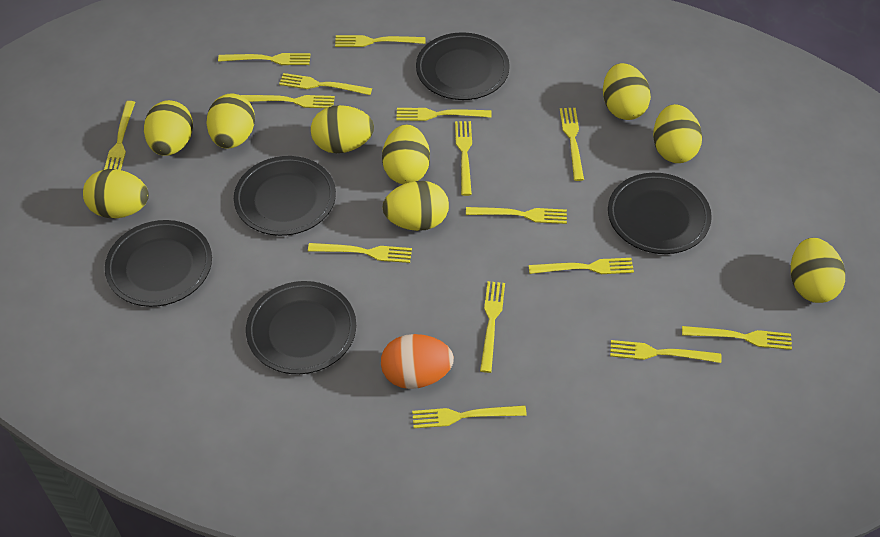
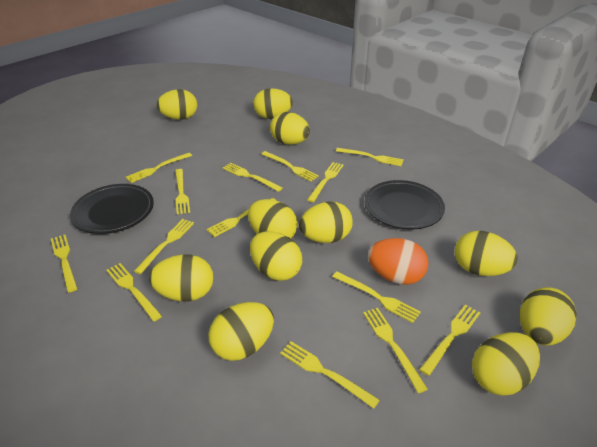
black plate: [105,220,212,307] [234,156,336,236] [246,281,356,374] [416,32,510,100] [608,173,712,254] = 5 -> [70,184,154,234] [364,180,445,229] = 2
yellow egg: [83,169,149,219] [144,100,193,156] [207,94,255,148] [311,105,374,153] [382,125,430,184] [383,181,449,231] [603,63,651,120] [653,104,702,163] [791,238,845,303] = 9 -> [149,254,214,301] [157,89,197,120] [208,302,274,361] [248,199,298,238] [250,231,302,281] [253,88,293,119] [270,112,310,145] [299,201,353,243] [455,231,518,276] [472,332,540,396] [520,287,577,346] = 11
yellow fork: [104,101,135,170] [218,53,310,65] [241,95,335,108] [279,73,372,95] [308,243,412,263] [335,35,426,47] [396,108,492,121] [412,405,527,428] [455,121,472,196] [466,207,567,224] [480,281,505,373] [529,258,634,274] [560,108,584,181] [610,340,722,363] [682,326,792,350] = 15 -> [51,235,78,293] [106,263,162,321] [126,153,192,183] [134,219,194,274] [175,169,190,214] [206,198,275,237] [223,163,283,192] [261,151,319,182] [280,341,380,409] [307,162,344,202] [332,271,421,323] [336,148,404,166] [363,308,428,393] [419,305,480,376] = 14

